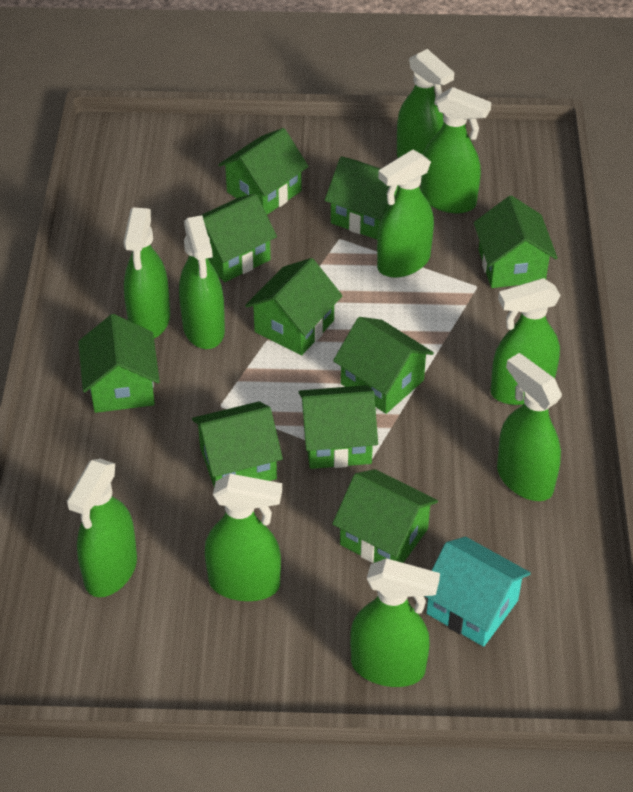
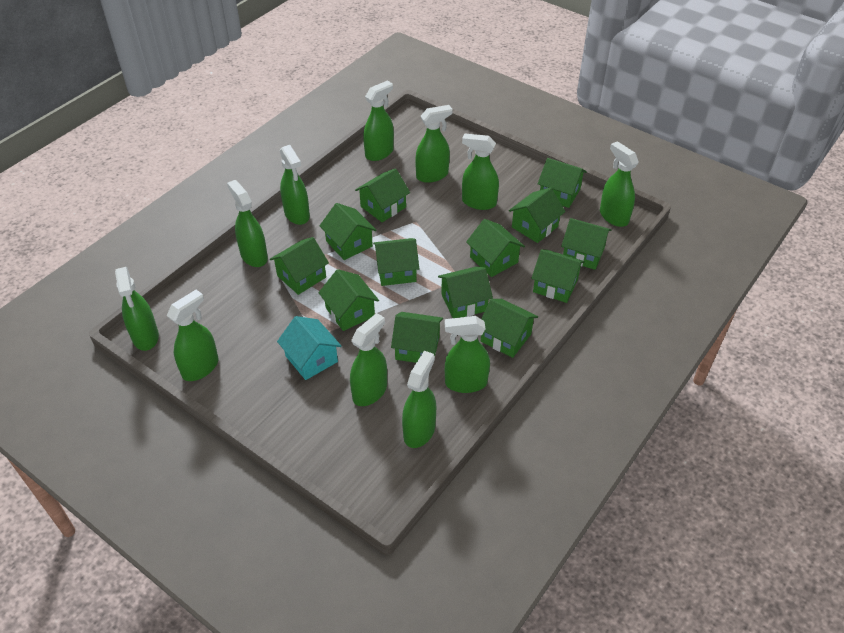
green house: [78,314,160,413] [192,401,283,487] [200,194,277,282] [218,128,309,215] [245,258,343,355] [299,385,378,469] [325,156,398,240] [332,469,438,563] [333,317,434,414] [474,195,558,288] = 10 -> [270,237,329,295] [318,269,379,331] [319,203,376,260] [355,168,410,222] [373,238,419,286] [391,312,443,363] [438,267,493,318] [466,219,525,277] [481,299,538,358] [509,188,566,243] [531,249,585,303] [538,158,587,208] [561,218,612,270] = 13
green spray bottle: [67,459,137,597] [124,207,170,338] [179,215,225,349] [205,474,282,601] [350,558,440,687] [377,150,434,278] [397,49,454,158] [420,87,492,213] [490,278,561,405] [497,353,562,501] = 10 -> [115,267,159,351] [167,290,218,381] [227,180,268,267] [280,145,310,225] [350,313,387,406] [363,80,394,161] [402,351,436,448] [415,105,453,183] [445,316,490,393] [462,134,499,210] [600,141,639,227] = 11

